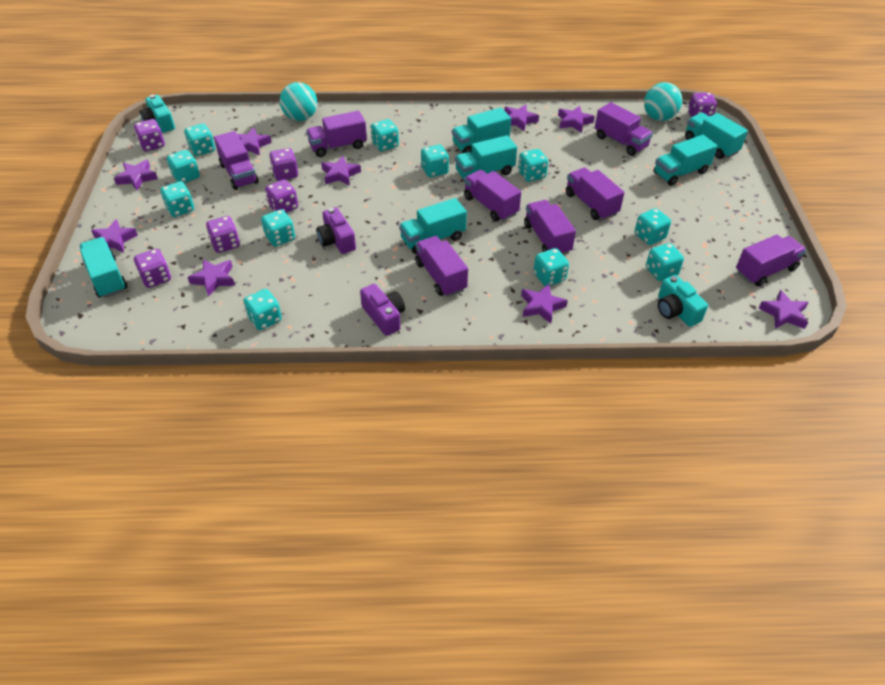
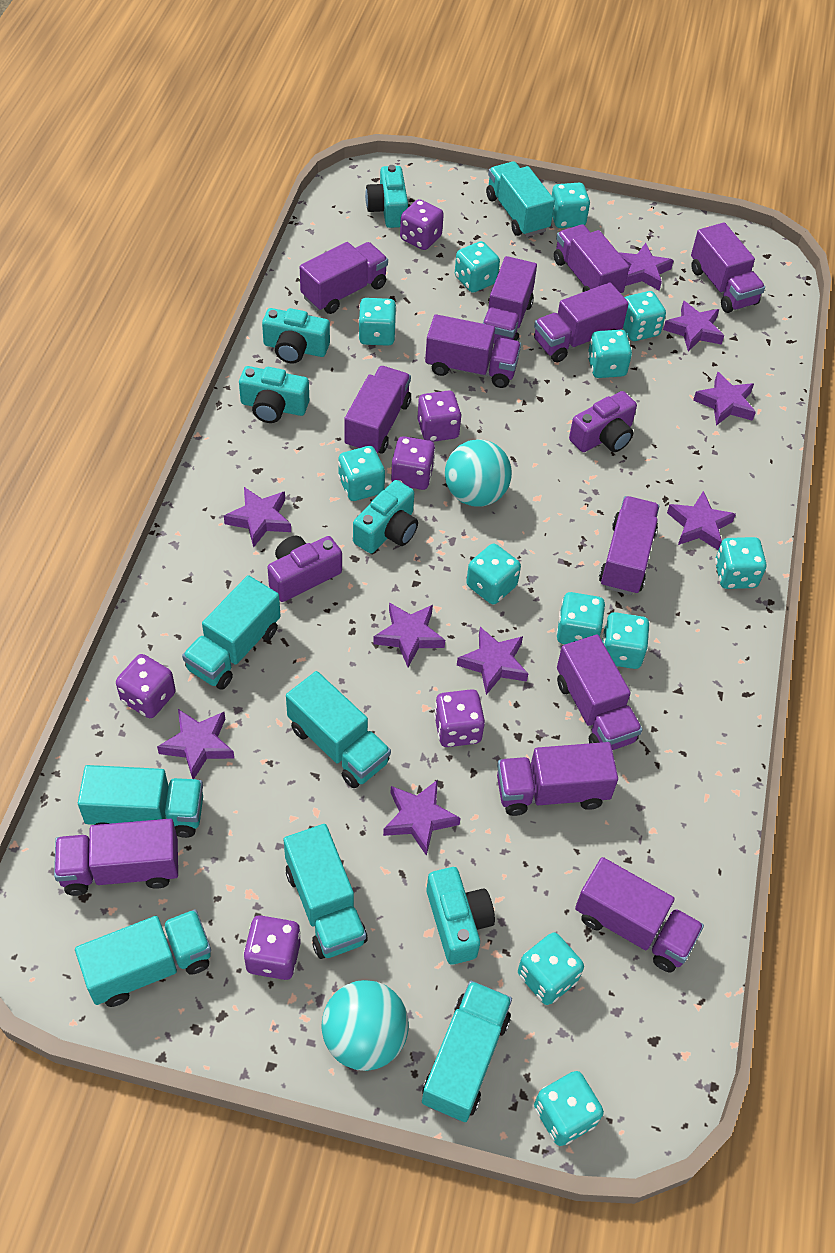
purple truck: [214,131,259,190] [306,111,367,157] [415,236,468,297] [464,170,521,222] [524,200,576,255] [566,168,625,220] [595,102,653,156] [736,235,806,287] = 8 -> [54,819,178,896] [300,242,388,314] [344,366,411,454] [425,314,521,388] [483,256,537,344] [497,742,618,816] [534,283,629,362] [554,225,629,293] [557,634,642,750] [575,857,704,972] [599,496,659,595] [691,222,765,313] = 12
turquoise camera: [140,95,175,133] [658,275,708,327] = 2 -> [239,366,309,423] [262,308,330,364] [353,480,418,553] [365,165,408,228] [427,867,495,965] = 5
turquoise dice: [160,181,194,217] [167,150,200,183] [184,123,215,156] [243,289,282,330] [261,209,295,247] [371,119,399,151] [421,144,449,177] [518,149,548,182] [533,248,569,286] [635,208,671,245] [646,243,684,281] = 11 -> [338,446,385,501] [358,298,397,346] [455,241,500,293] [466,544,521,604] [518,932,584,1005] [534,1071,604,1146] [552,183,590,228] [556,592,605,644] [588,330,632,378] [602,612,650,669] [623,291,666,341] [715,537,766,589] = 12
turquoise truck: [79,237,127,298] [399,198,467,254] [452,108,511,153] [455,135,517,179] [654,135,718,186] [685,113,748,159] = 6 -> [75,910,211,1007] [78,765,203,838] [182,575,281,690] [284,824,368,959] [286,671,391,788] [422,981,512,1122] [486,162,555,237] = 7

